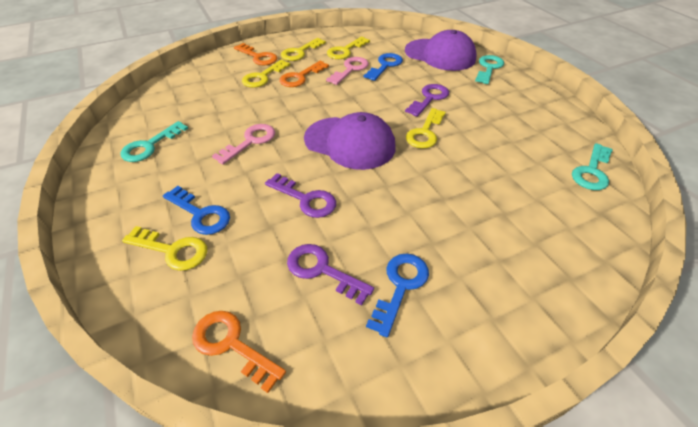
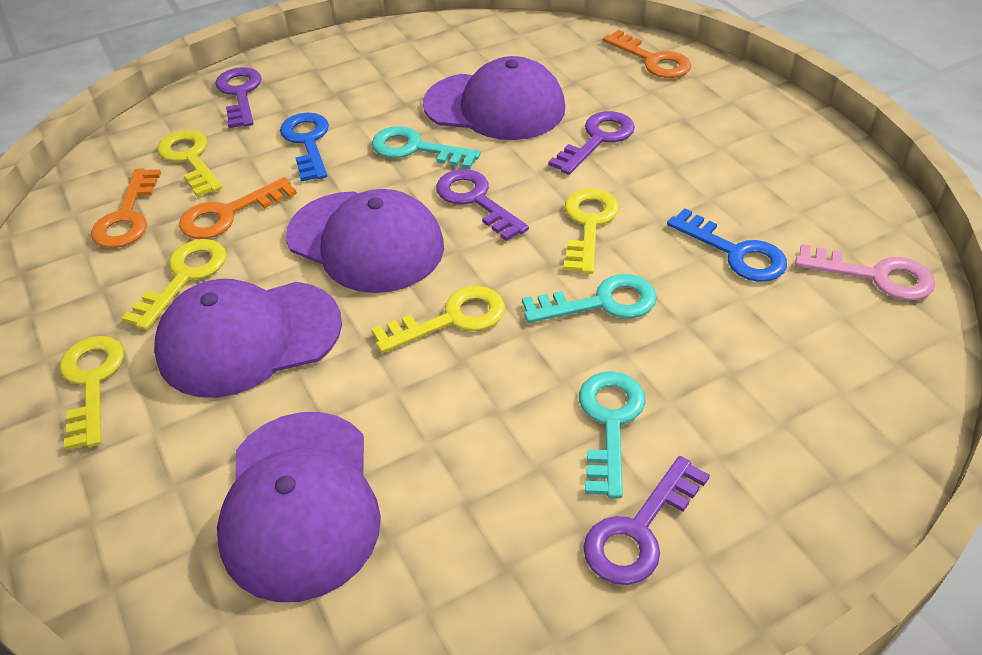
blue key: [163,186,230,235] [364,53,403,81] [366,253,429,337] = 3 -> [280,113,329,182] [667,208,787,282] = 2
pink key: [212,124,275,165] [326,57,369,85] = 2 -> [795,244,935,301] = 1
purple cap: [304,112,395,170] [405,30,477,71] = 2 -> [154,279,342,398] [217,412,381,602] [286,189,444,293] [423,56,565,140] = 4
purple key: [265,173,336,218] [287,244,374,305] [405,84,449,117] = 3 -> [215,67,262,128] [436,169,529,241] [548,111,635,175] [583,456,710,585] = 4

